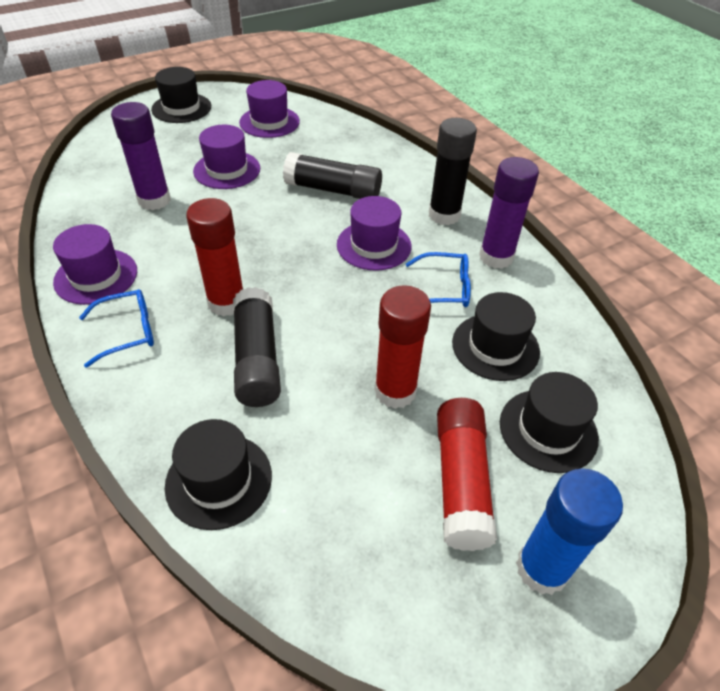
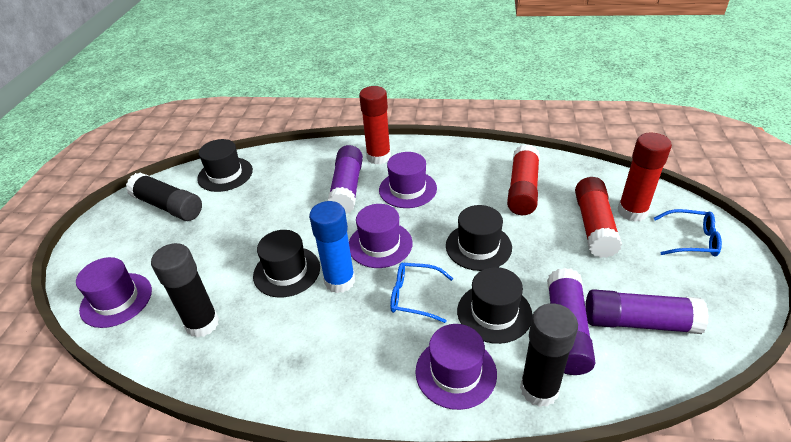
purple glue stick: [111,102,171,210] [479,157,539,269] = 2 -> [328,145,363,214] [547,268,596,375] [586,289,709,334] = 3
red glue stick: [186,198,244,316] [375,285,431,409] [437,398,497,551] = 3 -> [359,86,391,165] [507,144,540,215] [575,177,622,258] [618,133,672,222] = 4

